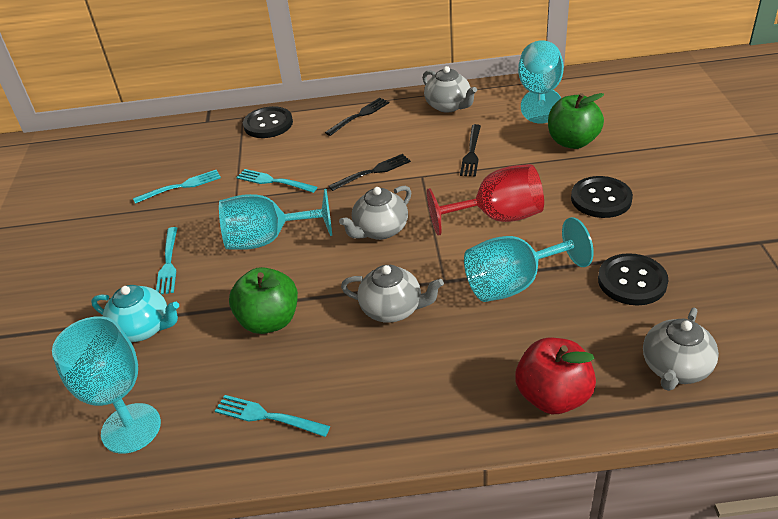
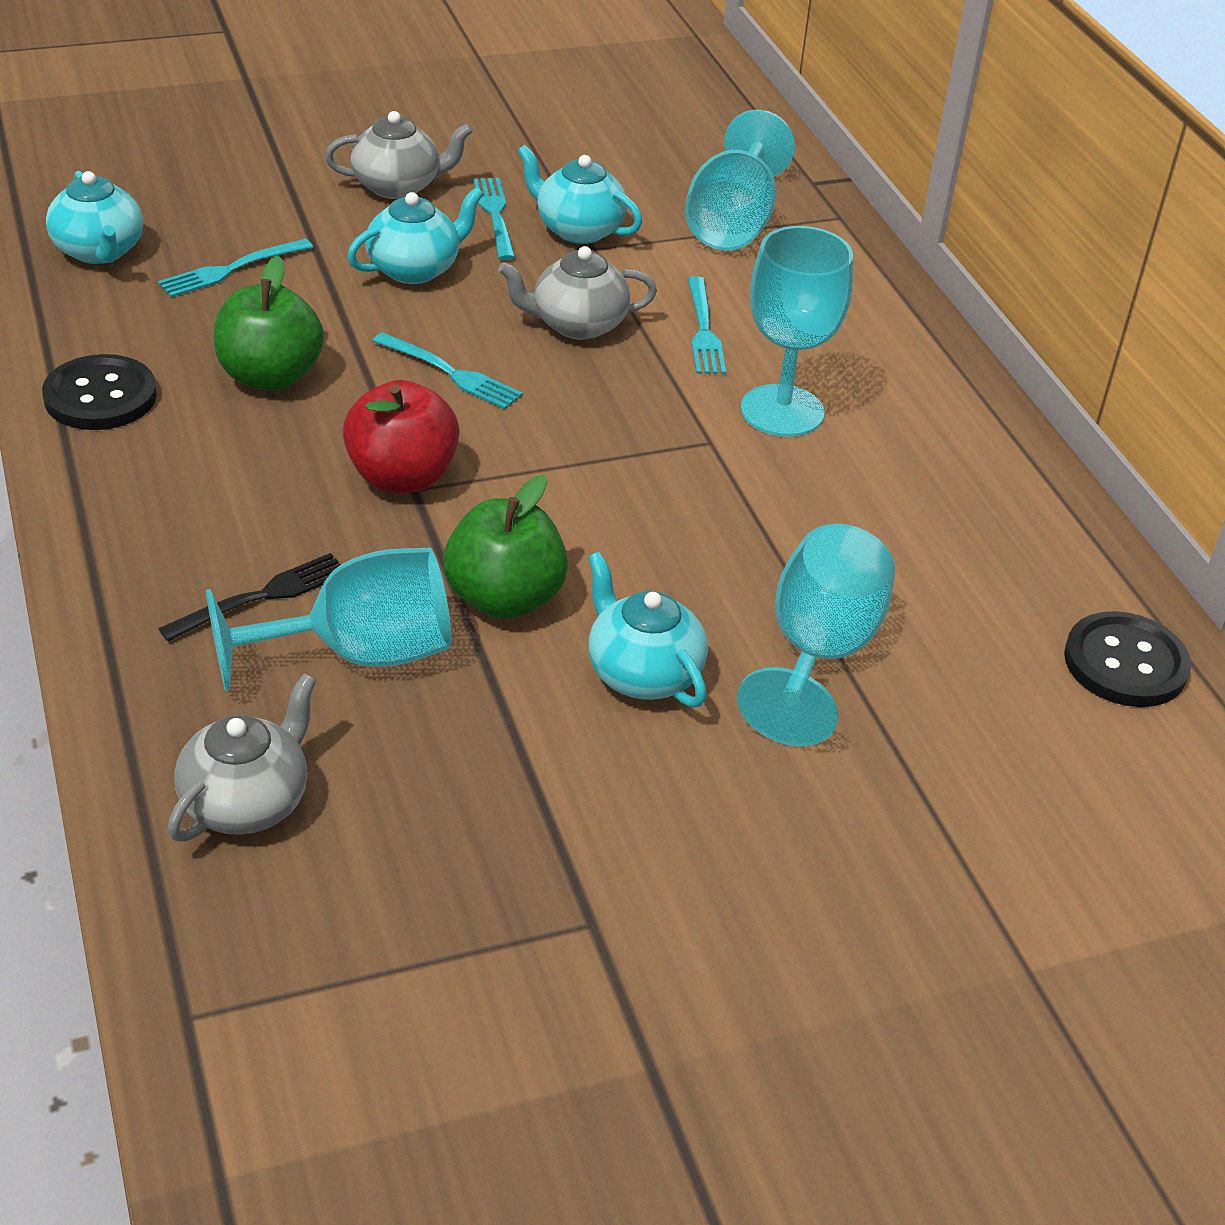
black button: [243,106,293,138] [571,176,633,218] [598,253,668,305] = 3 -> [42,354,157,430] [1064,611,1191,707] = 2
black fork: [325,98,390,136] [329,154,411,191] [460,124,481,177] = 3 -> [158,553,341,642] = 1
grey teapot: [339,186,411,240] [341,265,444,323] [423,66,477,113] [643,308,719,391] = 4 -> [168,673,317,842] [325,111,473,199] [498,246,657,340] = 3
red goblet: [427,164,544,236] = 1 -> none = 0
turquoise teapot: [91,285,179,342] = 1 -> [46,171,143,264] [347,187,484,284] [517,145,642,244] [588,552,708,708] = 4

